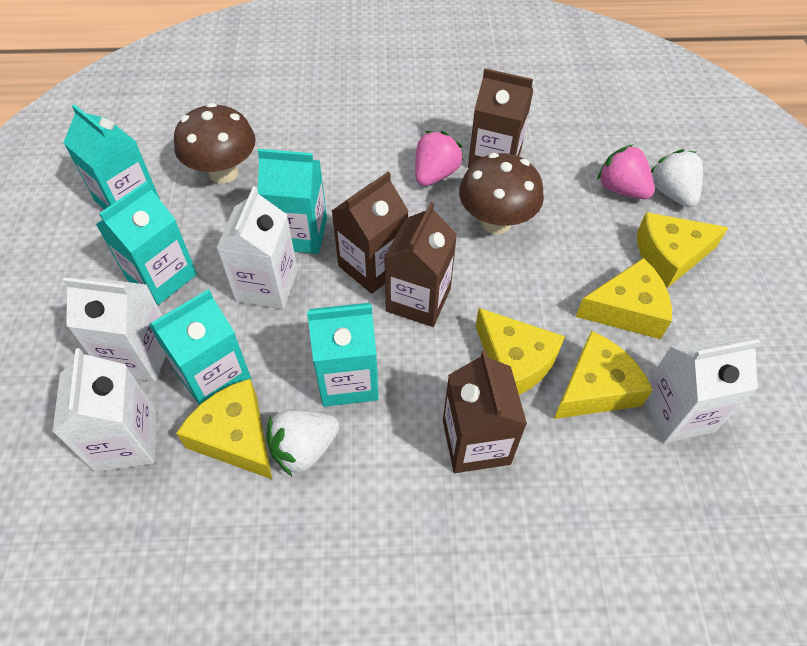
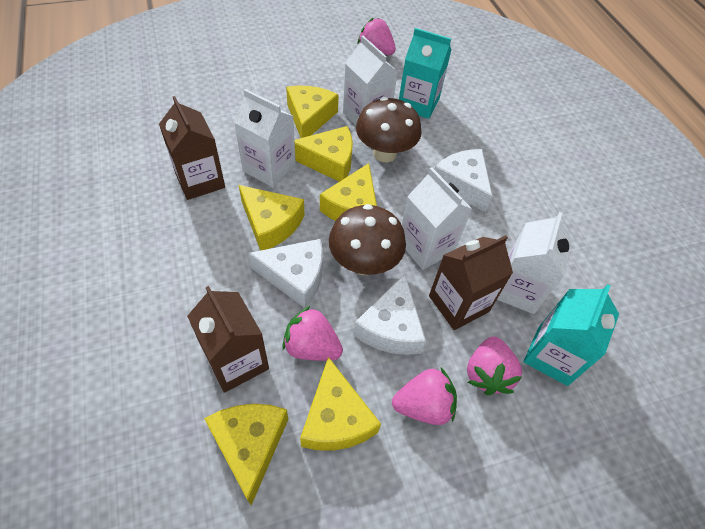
brown carton: [332,172,408,294] [384,202,457,327] [443,350,527,473] [468,68,533,168] = 4 -> [159,96,225,200] [187,286,269,393] [429,235,513,330] = 3
pink strawberry: [415,131,464,186] [597,144,655,199] = 2 -> [282,306,343,361] [358,17,396,55] [392,368,457,425] [467,336,522,395] = 4
turquoise carton: [63,104,160,210] [96,181,197,305] [149,289,252,405] [258,149,327,254] [307,303,379,407] = 5 -> [399,28,451,119] [523,284,619,386] = 2
white cheese: none = 0 -> [248,239,323,308] [353,274,426,355] [434,149,493,213] = 3
white strawberry: [266,409,340,476] [651,149,703,207] = 2 -> none = 0
yellow cheese: [176,379,272,479] [476,308,565,395] [554,331,653,419] [575,258,672,339] [637,212,729,288] = 5 -> [204,404,288,505] [239,185,304,251] [286,86,339,138] [294,126,353,182] [300,357,381,451] [320,163,377,221] = 6

